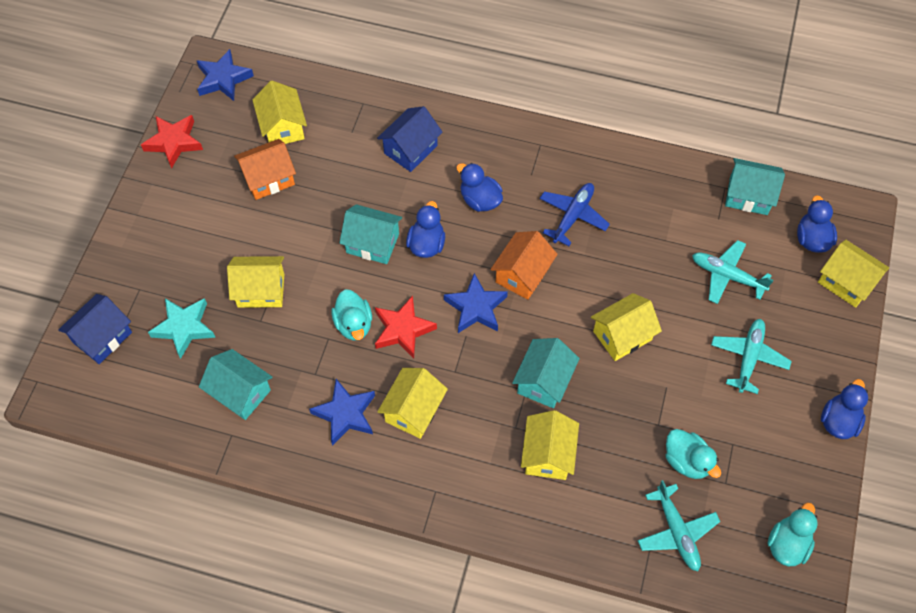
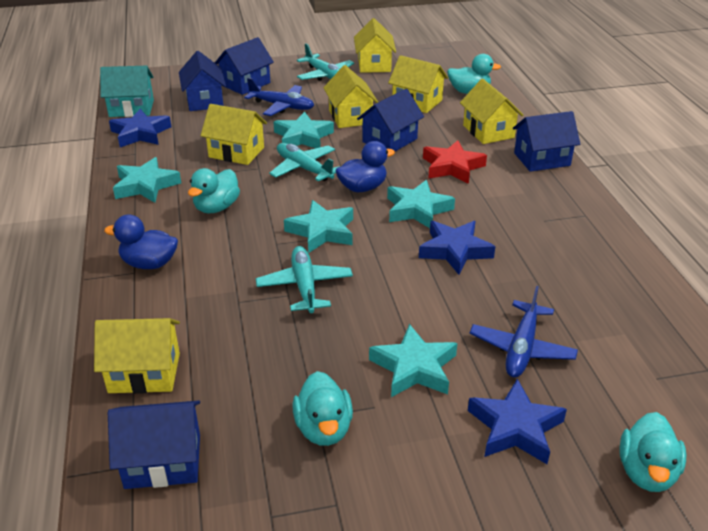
blue duck: [406,201,445,258] [456,163,503,212] [797,195,837,253] [821,379,868,439] = 4 -> [104,214,178,269] [335,141,395,192] = 2
blue house: [58,294,132,364] [377,106,442,172] = 2 -> [108,401,200,489] [179,51,226,111] [215,37,274,95] [357,89,424,151] [513,111,580,172] = 5
blue plane: [539,183,610,246] = 1 -> [244,78,314,116] [470,286,578,377] = 2
orange house: [234,139,296,200] [490,231,558,300] = 2 -> none = 0
red star: [141,115,203,169] [375,296,437,359] = 2 -> [423,140,487,184] = 1
turquoise duck: [331,289,372,341] [665,429,721,479] [767,502,818,566] = 3 -> [188,168,240,213] [292,371,353,446] [447,54,501,94] [619,412,686,492] = 4
turquoise house: [199,349,272,420] [339,204,402,264] [512,338,580,408] [725,158,785,215] = 4 -> [100,66,154,117] = 1
turquoise star: [148,298,216,359] = 1 -> [113,157,181,203] [274,112,334,148] [284,200,353,253] [369,324,457,397] [387,180,455,228] = 5

